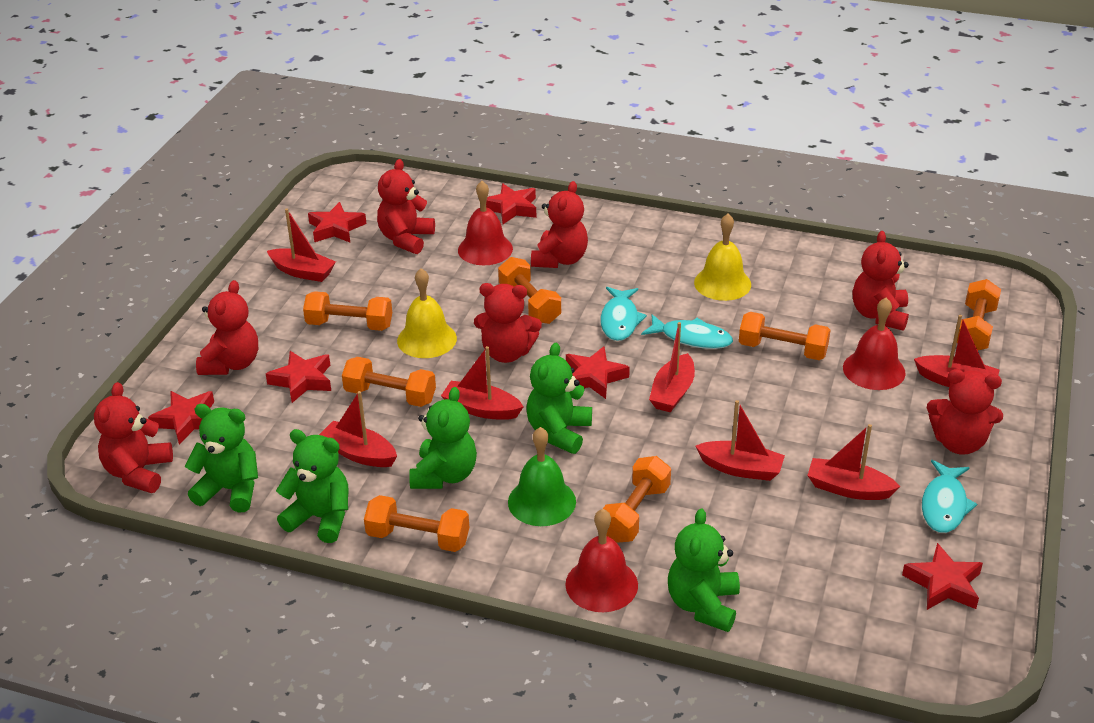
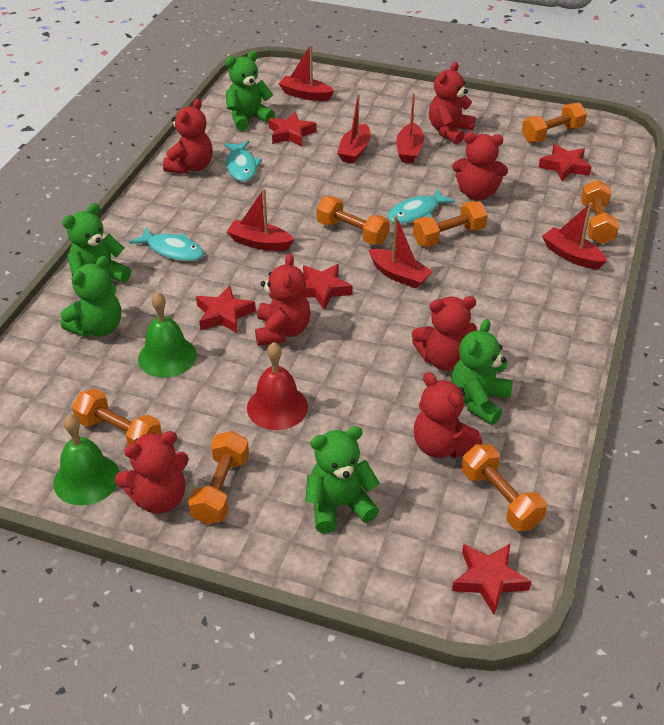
green bell: [508,427,576,526] = 1 -> [54,414,119,506] [138,292,197,378] = 2
red bell: [458,181,513,265] [565,509,638,612] [843,298,906,390] = 3 -> [247,342,308,430] = 1
red boat: [267,209,336,282] [319,391,397,467] [441,346,524,420] [649,322,695,412] [695,400,785,481] [807,424,900,500] [914,315,999,387] = 7 -> [226,188,294,251] [279,44,334,101] [337,94,371,164] [369,215,433,289] [397,93,424,163] [542,203,607,269] = 6
red star: [148,391,214,445] [266,351,331,403] [308,202,366,243] [486,184,536,224] [566,346,630,399] [902,543,983,610] = 6 -> [196,285,256,334] [269,112,317,146] [303,264,353,310] [452,544,532,615] [539,144,592,181] = 5
yellow bell: [397,268,457,358] [694,214,751,301] = 2 -> none = 0

